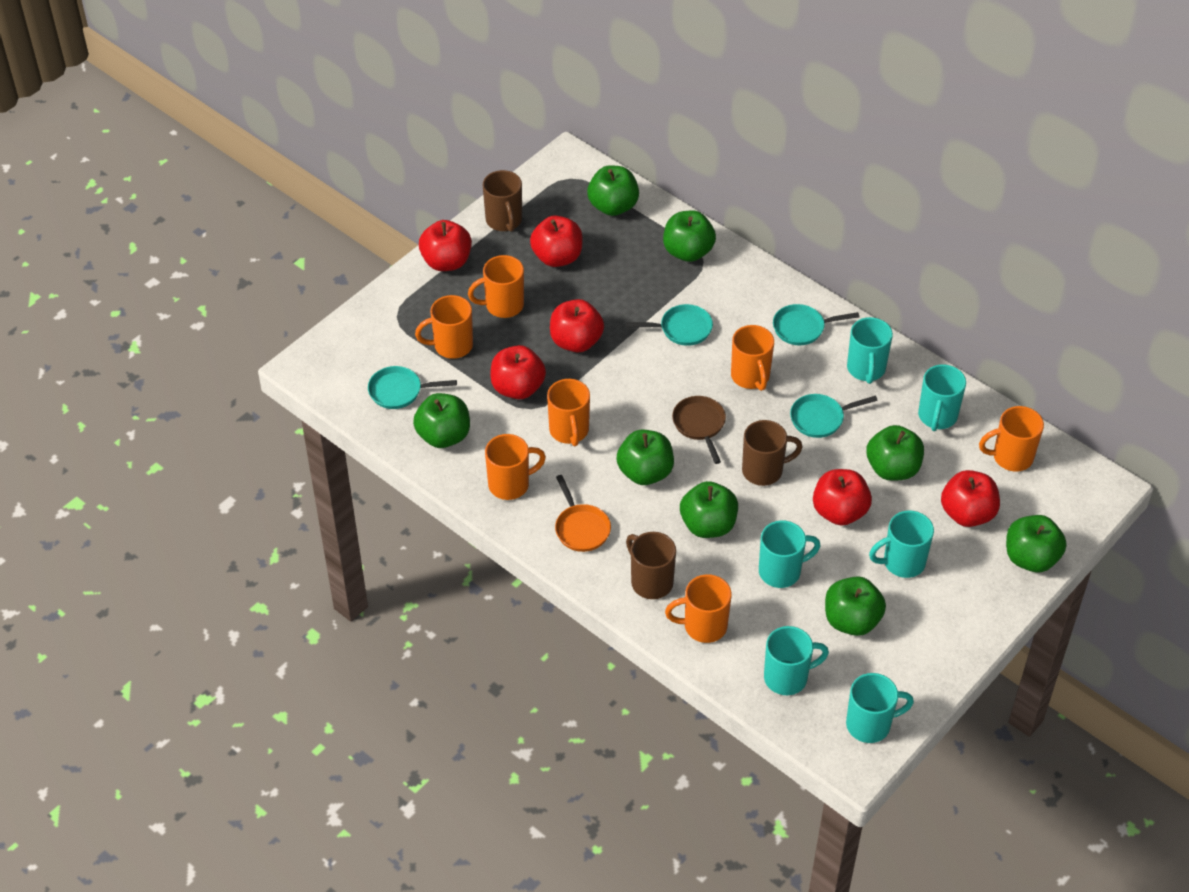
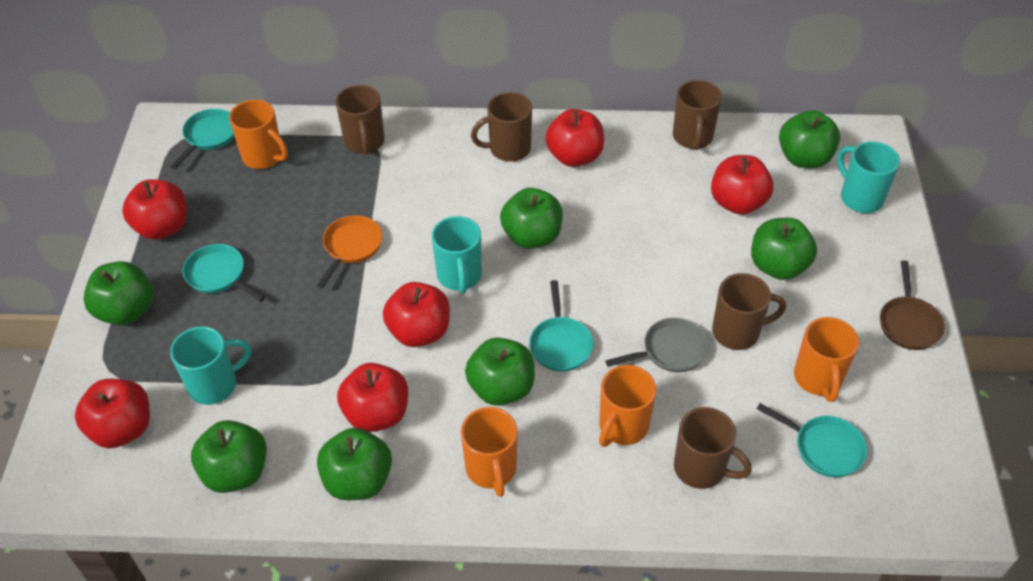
brown mug: [483,170,522,232] [626,532,676,599] [742,420,803,486] = 3 -> [336,85,385,155] [471,92,532,161] [673,80,722,150] [674,407,752,489] [712,273,786,350] = 5
green apple: [413,393,470,448] [587,165,639,216] [617,430,674,485] [663,210,716,262] [680,481,738,538] [825,576,886,636] [866,425,924,481] [1006,515,1067,572] = 8 -> [83,261,153,325] [191,420,267,493] [317,428,392,501] [465,337,535,406] [500,188,563,249] [751,218,817,280] [779,110,840,168] = 7
grey pan: none = 0 -> [605,318,709,372] = 1
orange mug: [415,295,473,359] [468,255,524,318] [485,434,546,500] [547,379,590,446] [665,574,732,643] [731,325,774,391] [979,406,1044,471] = 7 -> [229,100,288,169] [461,407,518,497] [599,365,656,447] [794,317,859,402] = 4
turquoise mug: [759,520,821,588] [764,626,829,695] [846,673,914,743] [847,317,893,384] [869,511,934,578] [918,364,966,431] = 6 -> [170,326,251,405] [432,216,482,294] [837,141,900,213] = 3

